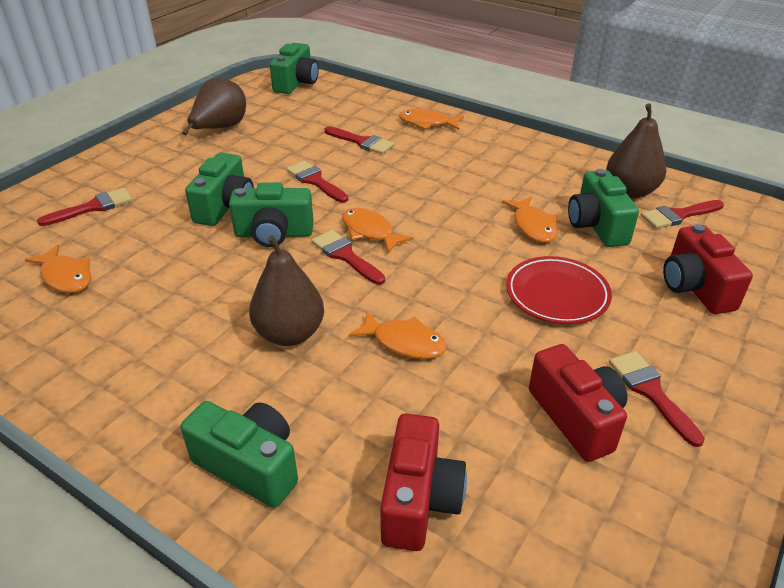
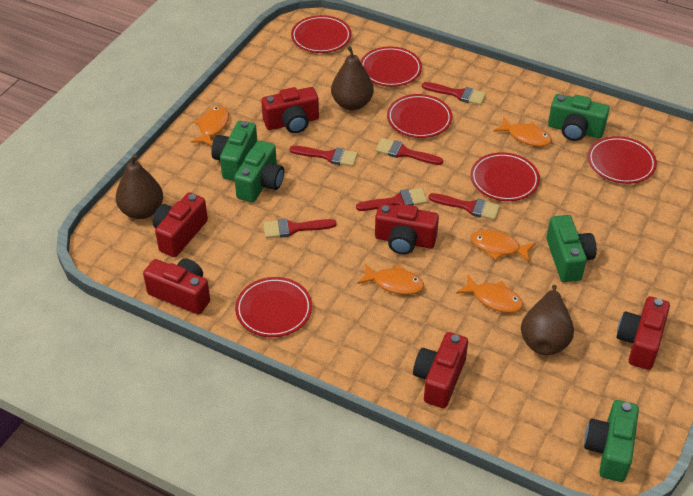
red camera: [380,414,467,551] [529,344,628,462] [663,224,753,314] = 3 -> [143,258,210,314] [153,192,208,257] [261,87,319,133] [375,203,439,255] [413,332,468,408] [616,296,670,370] = 6
red plate: [506,256,612,324] = 1 -> [235,277,312,337] [291,15,351,53] [360,47,422,87] [387,94,452,138] [470,152,540,201] [588,136,657,184] = 6

